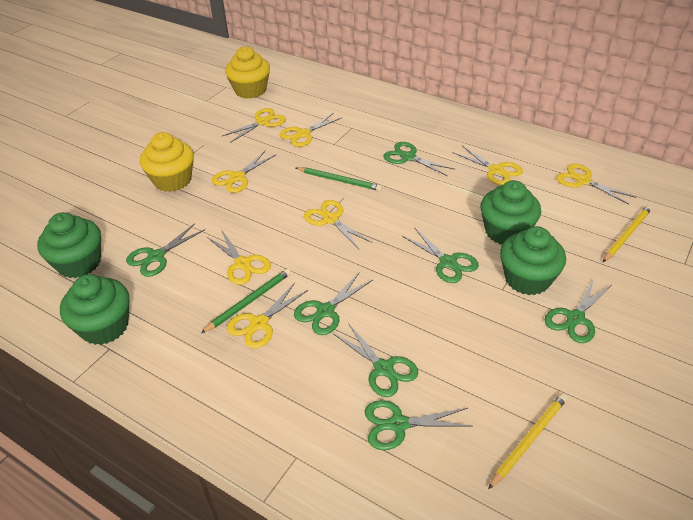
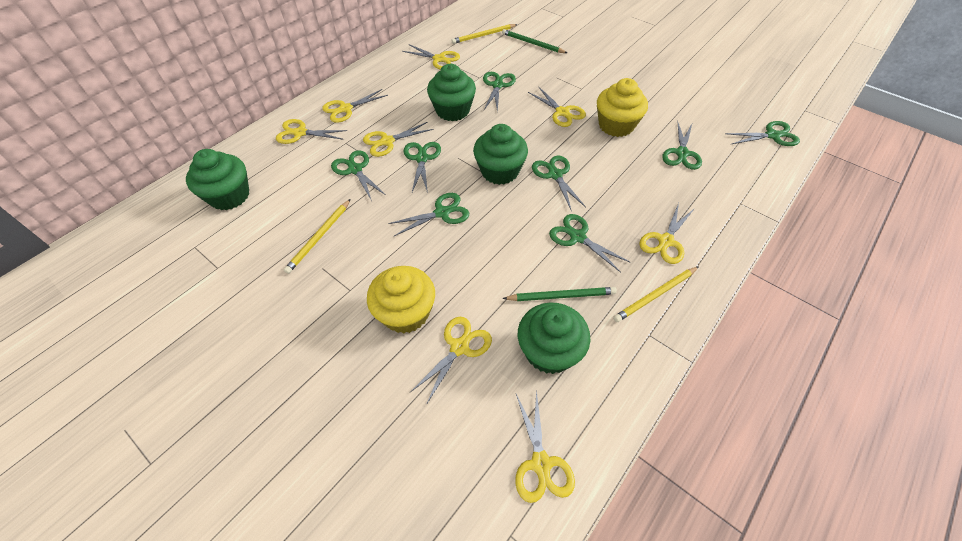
green scissors: [126,223,205,277] [294,273,373,335] [334,323,418,397] [365,400,473,450] [383,142,454,176] [402,228,479,283] [545,278,611,343] = 7 -> [331,150,386,201] [388,193,469,236] [404,142,441,193] [483,72,516,111] [532,156,586,211] [549,214,631,273] [662,121,702,170] [725,121,800,146] = 8
yellow pencil: [488,394,567,489] [603,205,652,262] = 2 -> [284,199,351,274] [452,24,518,44] [613,266,699,322] = 3

